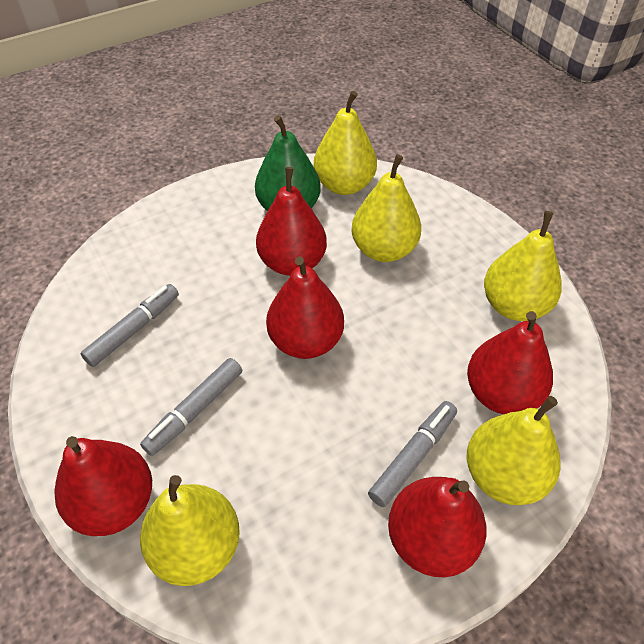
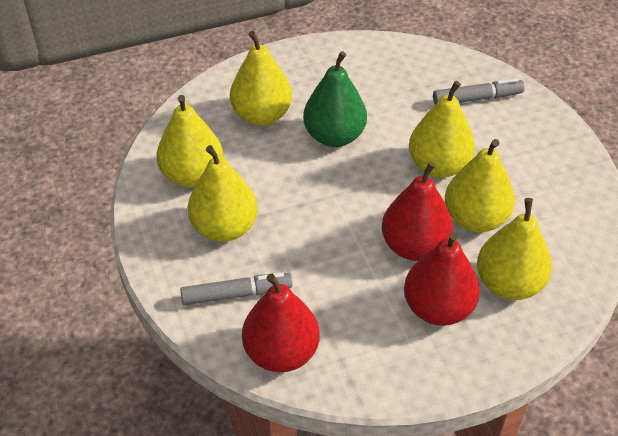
grey marker: [80,284,179,367] [140,358,242,456] [368,401,457,507] = 3 -> [180,273,293,305] [433,78,525,105] = 2
red pear: [54,436,152,536] [256,167,327,276] [266,256,344,359] [388,477,487,577] [467,311,553,414] = 5 -> [242,273,320,372] [382,162,453,261] [404,232,480,326] = 3
yellow pear: [140,475,240,586] [314,91,377,195] [352,154,421,262] [467,396,561,505] [484,211,562,321] = 5 -> [157,95,223,187] [188,145,258,242] [230,31,292,126] [409,81,475,178] [445,139,515,232] [477,198,552,300] = 6

